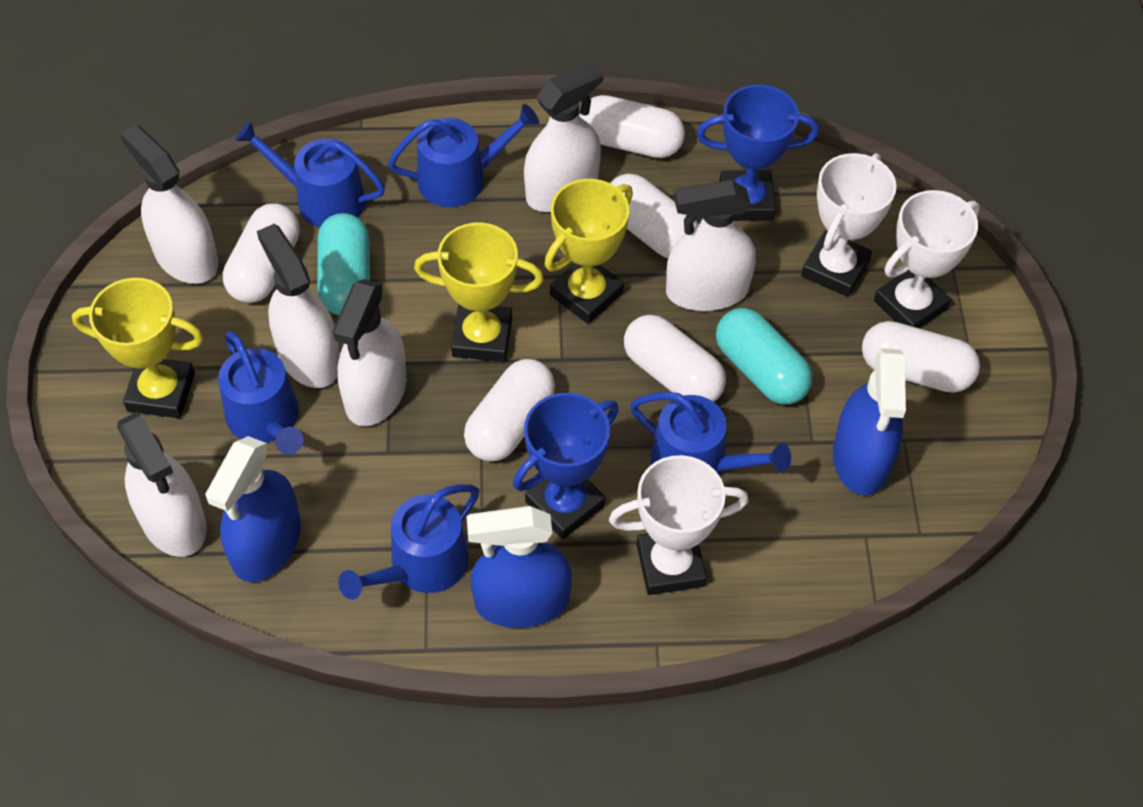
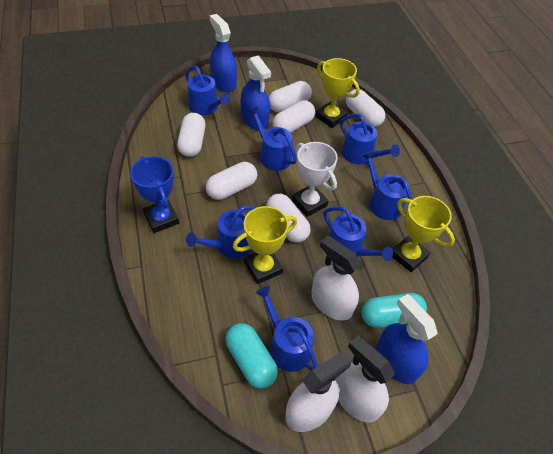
blue trophy: [513,393,619,539] [697,85,819,221] = 2 -> [130,156,179,233] = 1
blue watering can: [218,332,303,454] [235,121,385,227] [338,484,479,600] [388,104,539,207] [630,392,791,476] = 5 -> [185,66,230,115] [186,206,256,259] [247,106,297,171] [256,286,318,372] [323,207,393,261] [340,113,400,165] [361,151,412,220] = 7
white spray bottle: [117,412,207,557] [120,125,218,284] [257,224,340,388] [333,279,406,426] [524,60,604,212] [666,180,756,311] = 6 -> [285,351,351,432] [311,236,361,321] [336,335,394,422] = 3
white trophy: [609,455,748,595] [801,153,897,297] [874,190,980,328] = 3 -> [292,142,338,217] = 1

